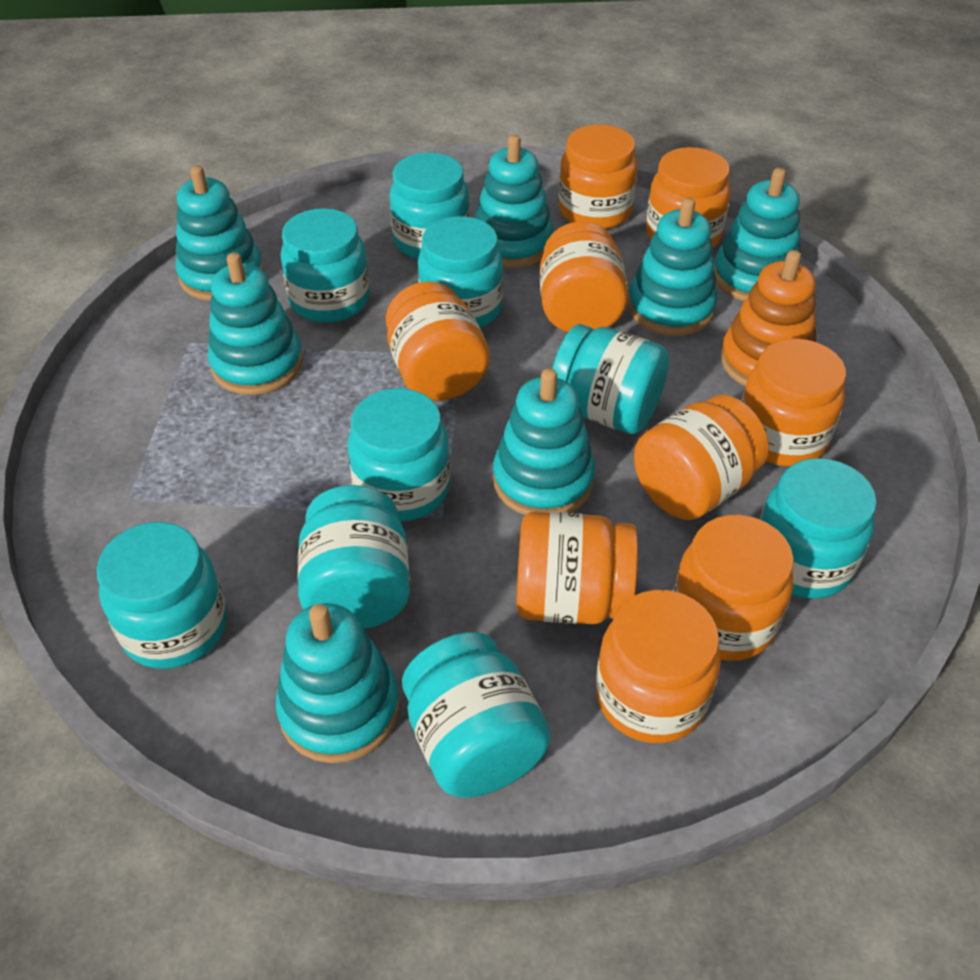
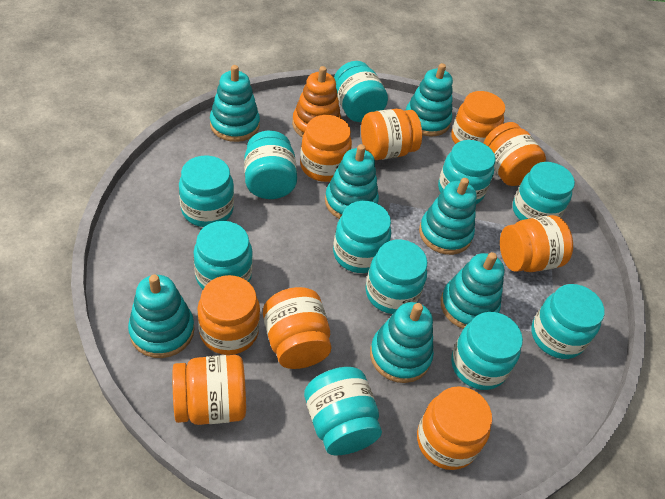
turquoise jar: [97,522,227,669] [281,208,370,323] [297,485,410,629] [347,388,450,522] [389,153,470,259] [402,632,551,798] [418,216,503,328] [552,324,669,434] [760,458,877,599] = 9 -> [179,155,234,227] [194,221,253,289] [244,131,297,199] [304,367,382,455] [333,201,391,273] [334,61,388,122] [365,240,427,314] [438,140,496,204] [451,312,523,390] [513,162,575,220] [531,284,605,359] = 11

